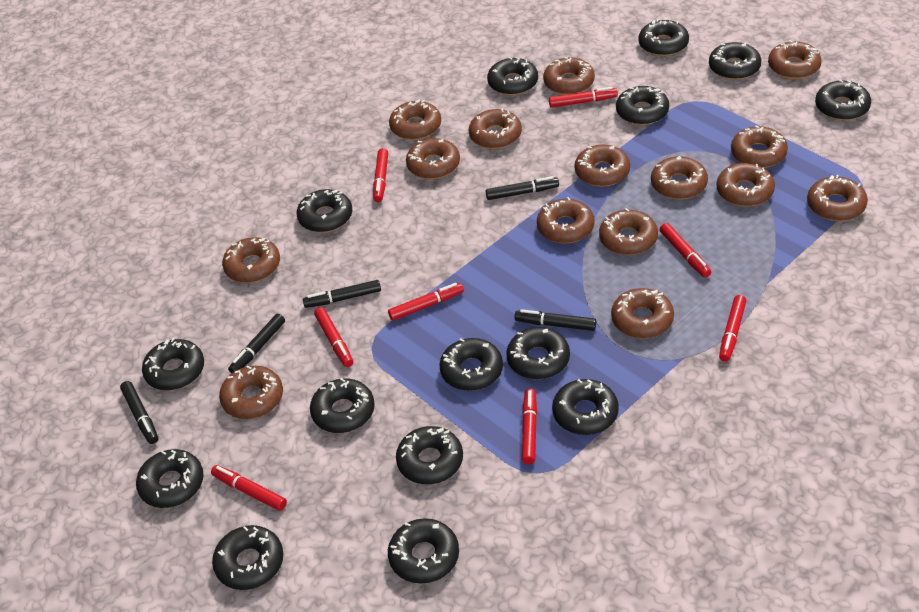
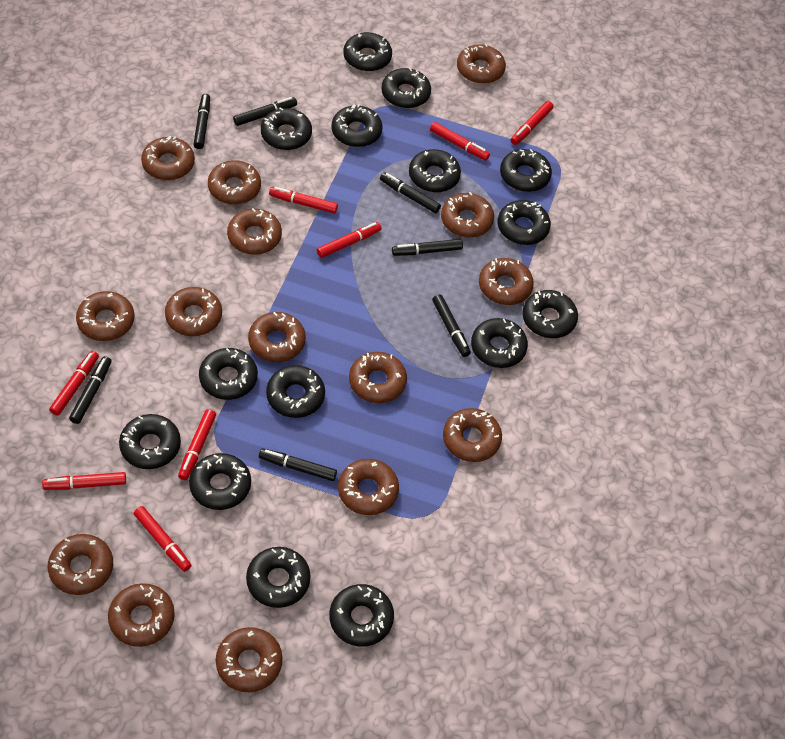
black marker: [120,381,158,444] [228,314,285,373] [303,280,381,308] [486,176,559,200] [514,309,596,331] = 5 -> [69,356,112,424] [193,94,210,149] [233,97,297,126] [259,449,337,481] [380,172,441,213] [392,239,463,256] [432,294,471,357] = 7

